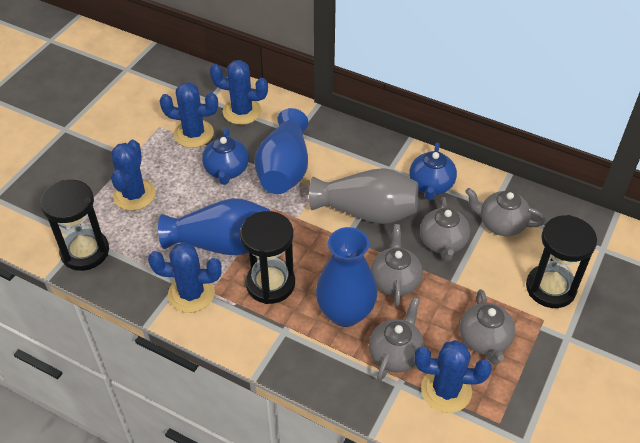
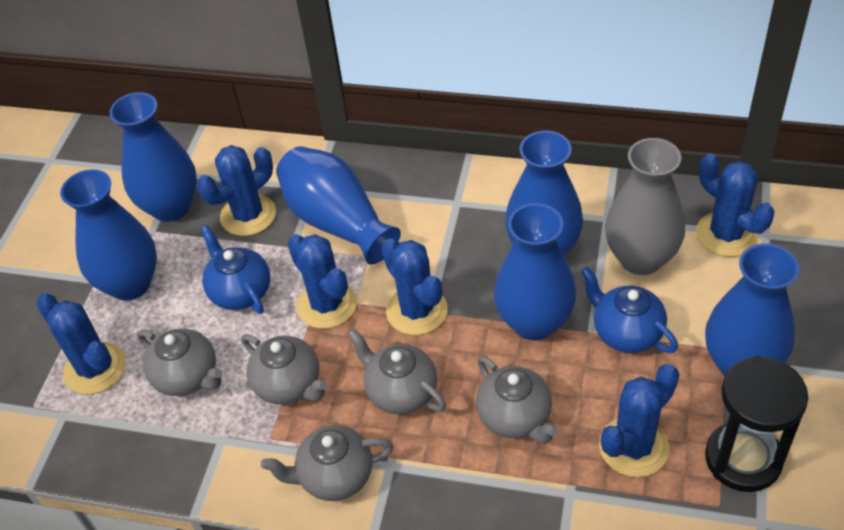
black hourglass: [40,180,109,271] [240,211,295,304] [526,215,597,308] = 3 -> [705,356,808,492] = 1
blue cactus: [111,140,156,211] [148,242,222,313] [159,82,218,148] [210,60,268,125] [414,340,492,413] = 5 -> [36,293,126,394] [197,145,276,236] [287,234,357,329] [382,238,448,335] [599,364,679,477] [696,153,775,257] = 6
blue vase: [158,198,270,255] [254,108,308,194] [316,227,377,327] = 3 -> [60,169,157,301] [109,92,197,222] [276,146,401,265] [494,203,576,341] [505,131,583,256] [705,244,799,376] = 6

